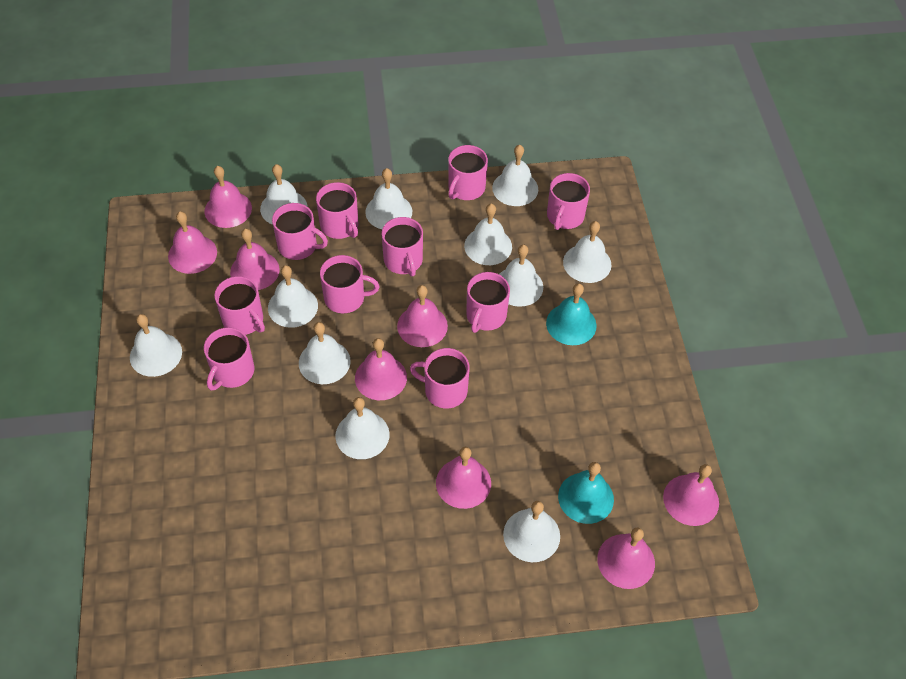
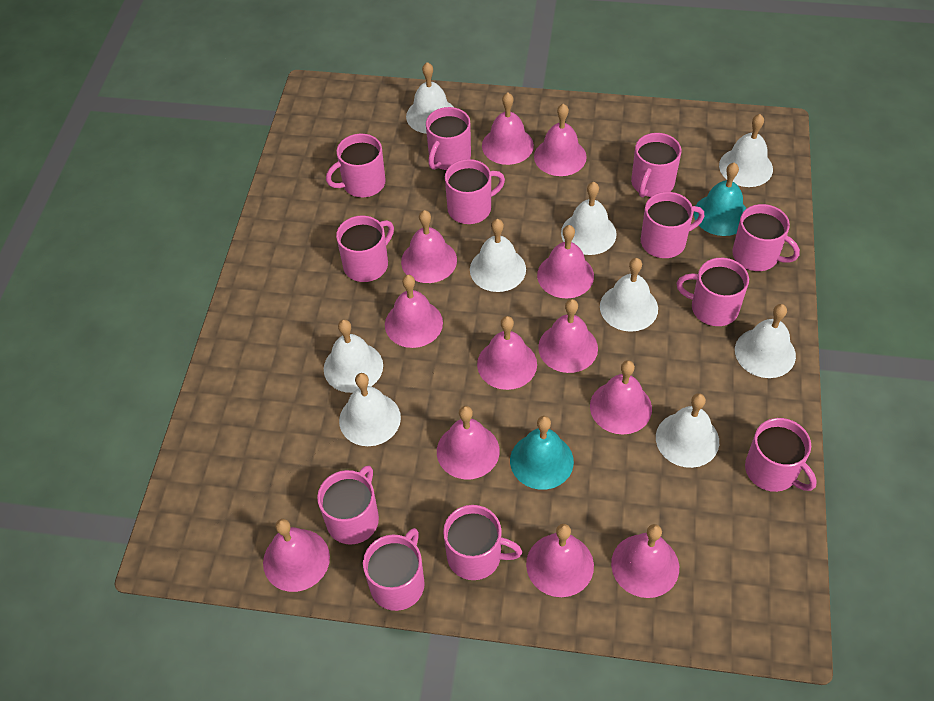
pink bell: [168,211,217,274] [205,166,252,228] [230,229,280,290] [355,338,407,400] [397,285,448,347] [436,447,491,509] [597,528,655,589] [663,464,719,526] = 8 -> [263,519,330,592] [385,275,443,348] [401,210,457,283] [437,406,500,479] [477,316,537,390] [482,93,534,165] [526,524,594,597] [534,104,587,176] [537,225,594,298] [538,299,598,373] [590,360,652,434] [611,524,679,598] = 12
pink mug: [204,327,254,390] [214,276,265,335] [272,203,328,260] [316,182,358,239] [320,255,379,313] [382,217,423,276] [410,348,470,409] [448,145,488,200] [466,272,510,333] [547,173,590,230] = 10 -> [317,465,379,545] [326,134,386,197] [336,216,394,282] [363,528,425,611] [426,107,471,170] [443,505,522,580] [445,159,505,224] [631,133,681,198] [641,192,704,258] [677,258,749,326] [732,204,800,271] [745,418,817,492] = 12
white bell: [130,314,182,377] [260,164,307,225] [268,265,318,328] [299,322,351,384] [335,397,390,459] [365,168,412,229] [464,204,512,265] [492,145,538,206] [499,245,543,307] [503,501,560,562] [563,221,611,283] = 11 -> [324,319,383,393] [339,373,401,446] [406,62,453,134] [470,219,526,292] [561,182,617,255] [600,258,658,332] [656,393,719,468] [719,114,773,187] [735,304,796,378] = 9

